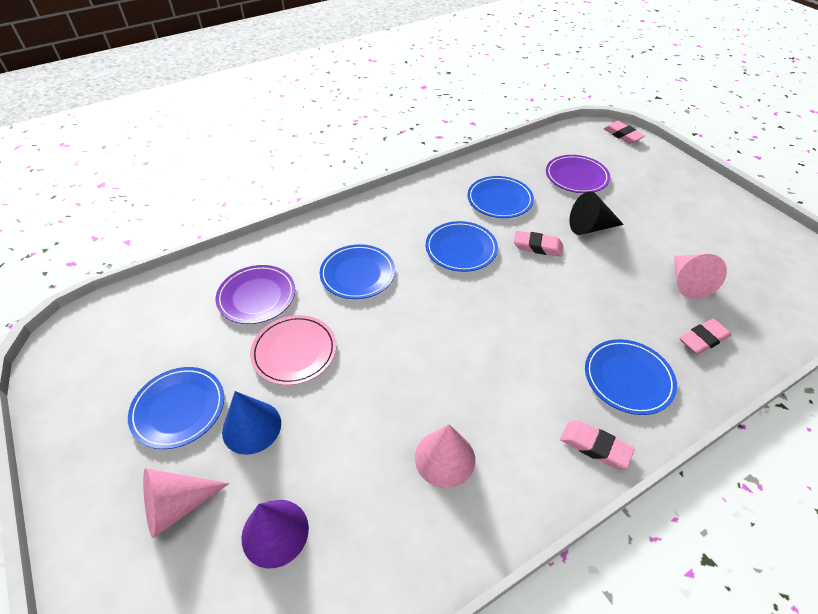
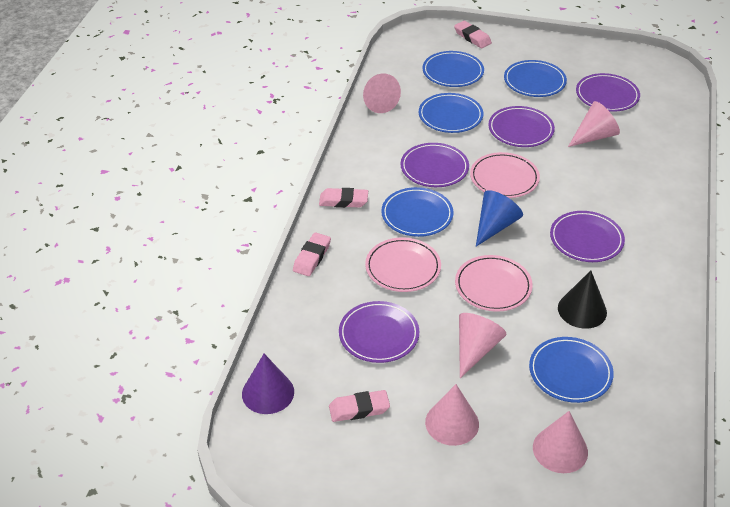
pink cone: [143,468,229,538] [415,424,475,488] [674,254,727,299] = 3 -> [363,73,401,113] [425,384,479,446] [459,313,507,378] [533,411,588,473] [568,101,620,147] = 5
pink plate: [250,315,336,385] = 1 -> [365,237,441,292] [455,255,533,312] [470,152,540,198] = 3
purple plate: [216,265,295,324] [546,155,610,193] = 2 -> [339,301,419,363] [401,143,469,187] [488,106,555,147] [550,211,625,262] [576,73,640,112] = 5

